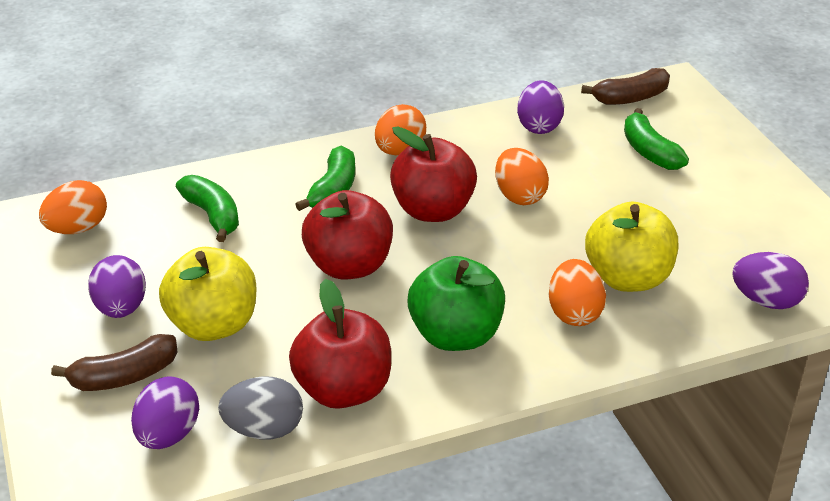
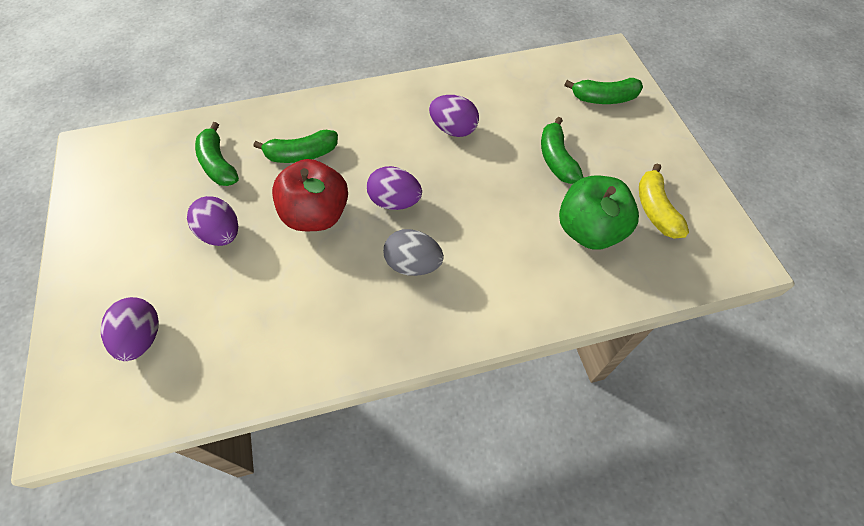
brown banana: [51,334,177,391] [581,68,670,105] = 2 -> none = 0
green banana: [176,175,239,242] [295,146,355,211] [624,108,689,170] = 3 -> [195,122,239,186] [254,130,338,163] [541,117,584,184] [564,78,643,104] = 4
orange egg: [39,180,107,234] [375,104,426,155] [495,148,549,205] [549,259,606,326] = 4 -> none = 0
red apple: [289,279,391,409] [302,190,393,279] [390,127,477,222] = 3 -> [272,159,348,231] = 1
yellow apple: [159,247,256,341] [585,202,678,292] = 2 -> none = 0
yellow banana: none = 0 -> [639,163,689,239] = 1

